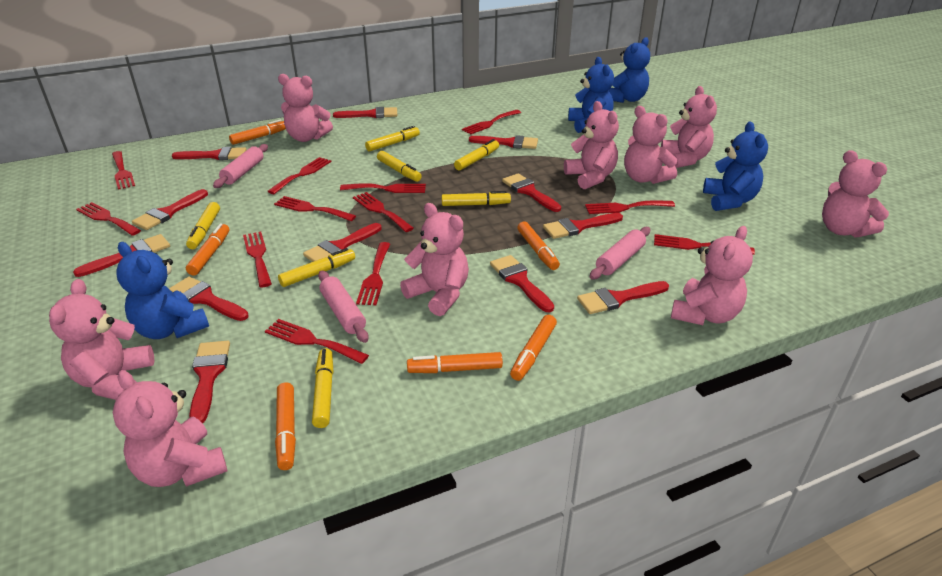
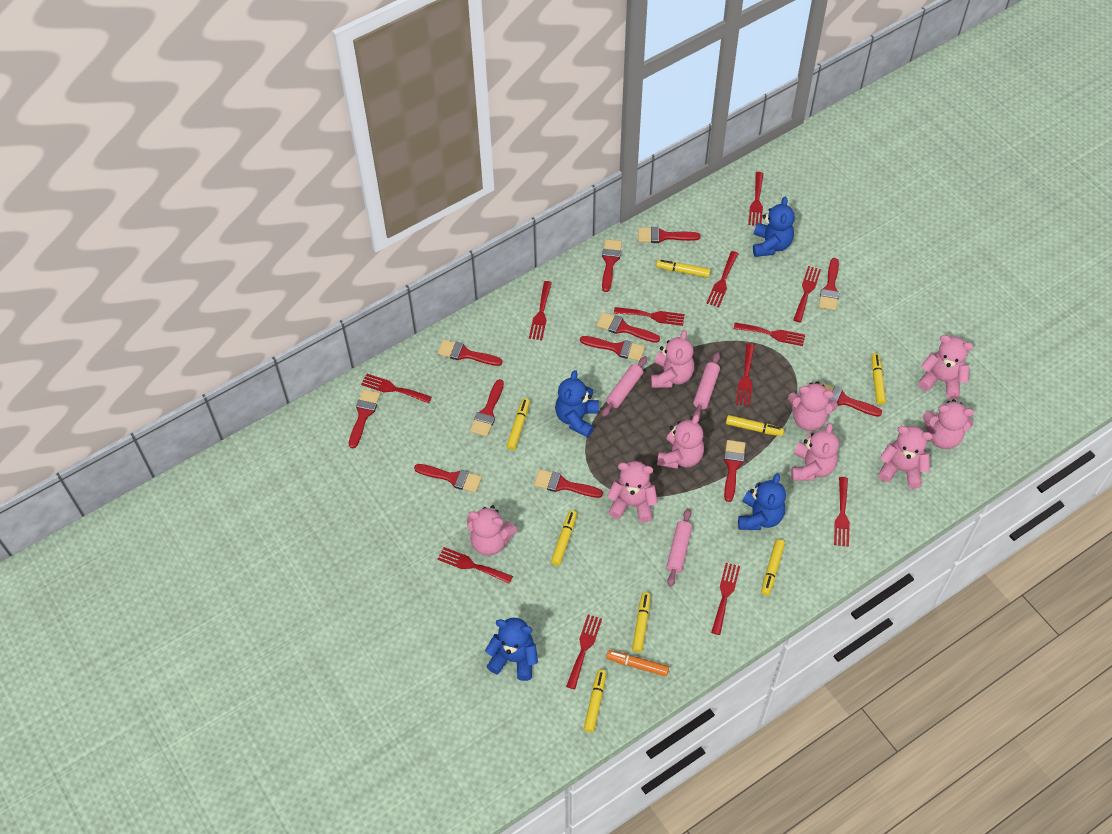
orange marker: [186,223,229,276] [229,119,286,145] [275,382,296,470] [407,352,503,373] [510,315,557,381] [517,222,560,270] = 6 -> [606,650,669,676] = 1
yellow marker: [186,202,220,249] [278,248,355,287] [312,348,333,428] [365,126,420,152] [377,151,422,182] [442,191,511,206] [454,139,499,171] = 7 -> [506,398,530,450] [551,510,577,566] [584,669,606,732] [632,592,651,653] [656,260,711,278] [726,415,784,436] [761,539,785,596] [871,353,886,405] = 8

